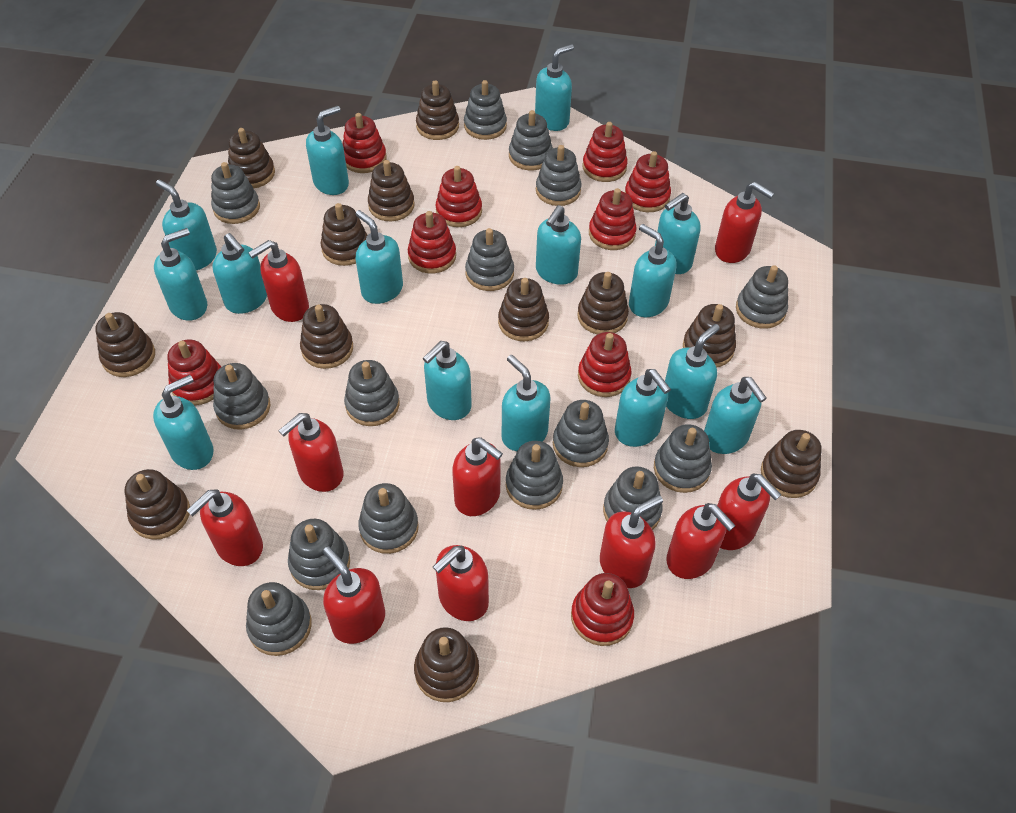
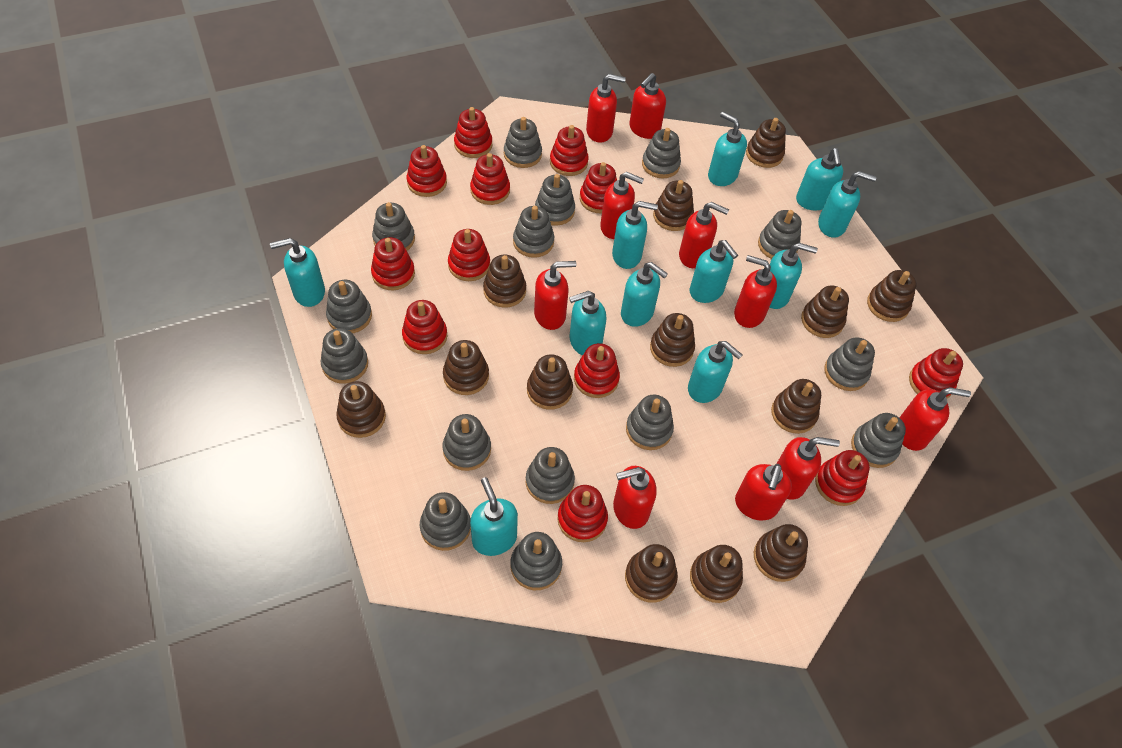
brown stacking toy: [95,312,155,377] [125,469,190,540] [228,128,275,188] [300,304,353,369] [321,203,368,266] [368,160,415,221] [414,627,479,702] [416,80,459,140] [498,278,549,341] [577,272,629,334] [683,304,736,368] [761,430,822,498] = 12 -> [336,381,386,438] [443,340,489,395] [483,254,526,308] [527,354,573,410] [625,544,678,603] [650,313,695,367] [653,180,694,231] [690,545,743,603] [746,118,786,168] [754,524,808,582] [771,379,821,434] [801,286,849,338] [867,270,917,322] = 13
red stacking toy: [167,340,221,405] [343,113,386,173] [408,211,456,273] [436,166,482,227] [571,573,634,646] [578,332,632,397] [582,122,628,182] [589,188,637,250] [625,151,671,212] = 9 -> [371,237,415,290] [402,300,447,354] [407,145,447,197] [448,229,490,281] [454,107,492,158] [470,153,510,205] [550,125,589,176] [557,485,608,542] [574,343,620,398] [580,162,617,213] [815,450,870,506] [909,348,963,399] = 12
turquoise soap dispenser: [153,375,214,470] [154,228,207,321] [156,180,217,270] [212,233,267,314] [306,106,349,195] [355,210,403,304] [423,341,472,420] [502,355,550,451] [535,44,574,131] [536,205,581,285] [615,369,671,447] [629,224,677,317] [655,193,701,274] [665,324,720,419] [704,377,767,454] = 15 -> [270,238,325,307] [470,477,518,556] [569,291,607,356] [612,201,658,269] [621,262,668,327] [688,341,743,403] [690,240,738,303] [708,112,747,186] [770,243,818,309] [796,148,843,211] [818,171,877,238] = 11

